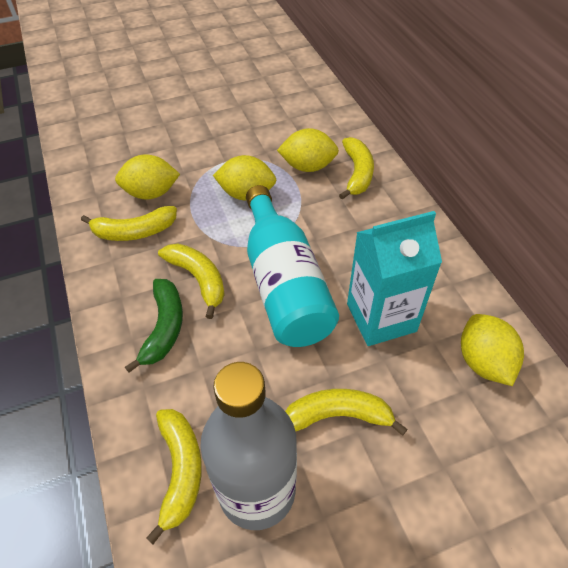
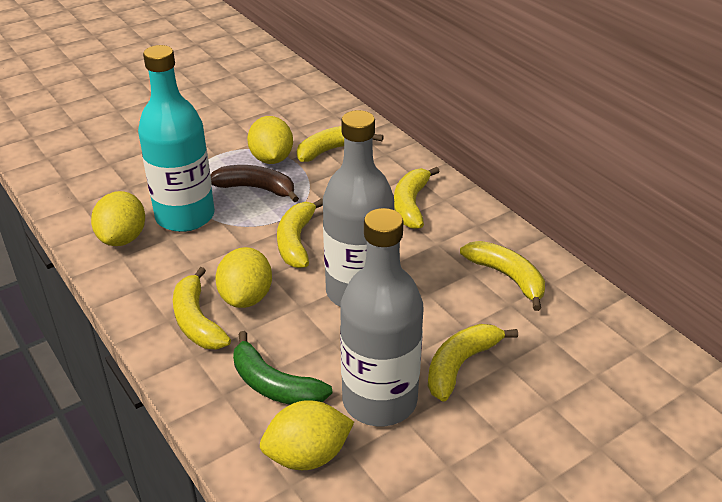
brown banana: none = 0 -> [210,165,299,202] = 1
grey bottle: [200,362,297,530] = 1 -> [323,110,394,306] [340,208,424,426] = 2
turquoise carton: [347,211,442,346] = 1 -> none = 0
yellow banana: [81,206,177,241] [146,409,202,544] [158,244,225,319] [285,389,408,436] [339,137,374,200] = 5 -> [173,267,231,349] [277,198,323,268] [297,126,384,162] [394,167,440,229] [428,324,518,402] [460,241,545,311] = 6

